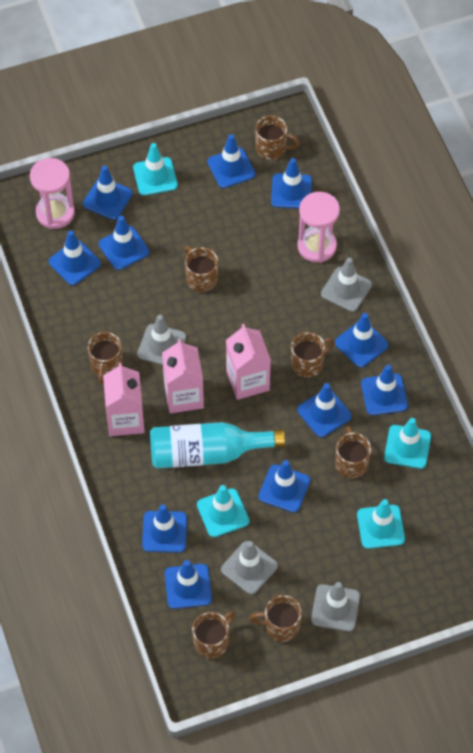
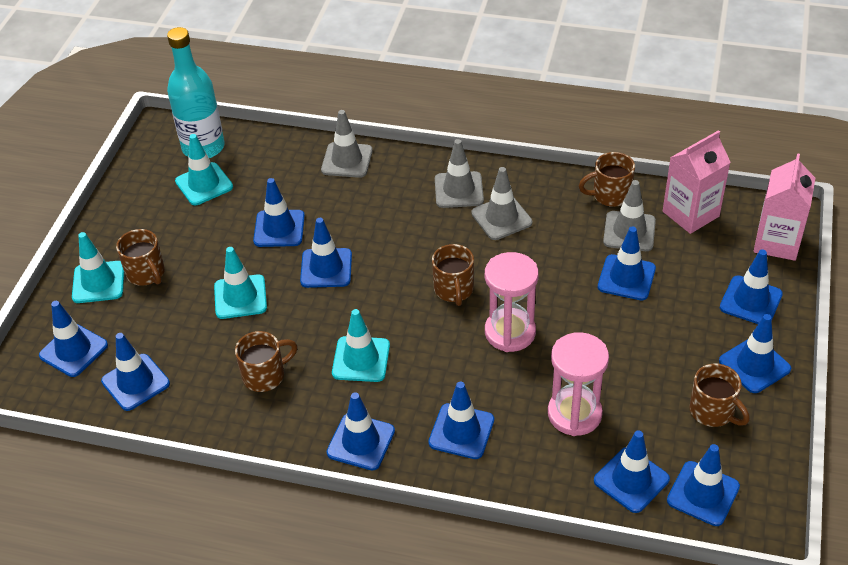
brown mug: [88,332,123,384] [185,246,218,292] [192,611,236,659] [249,595,302,642] [255,115,300,159] [291,332,335,377] [335,426,371,478] = 7 -> [116,229,165,286] [235,331,297,392] [432,244,474,306] [579,152,635,207] [689,364,750,427] = 5
pink carton: [103,363,145,436] [162,339,204,413] [226,324,271,400] = 3 -> [663,130,731,234] [754,153,815,261] = 2

